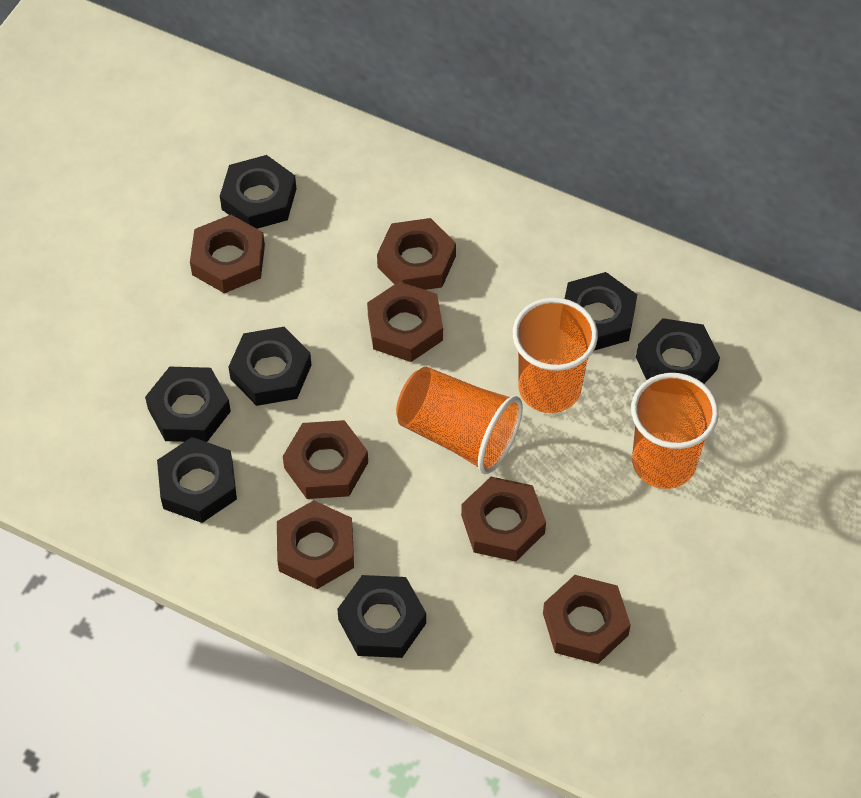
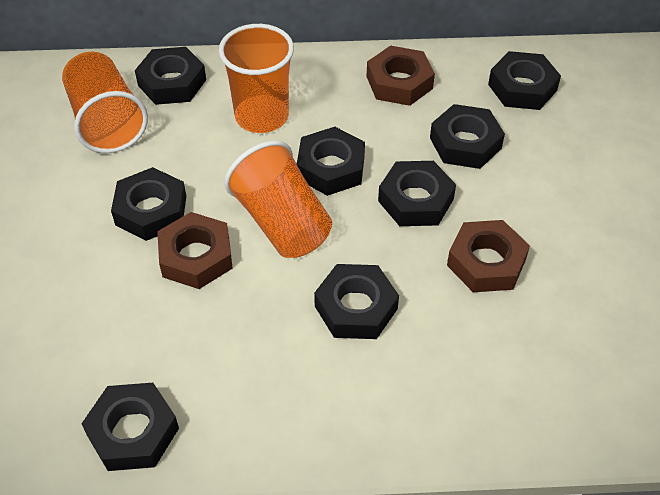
black nut: [145,367,231,442] [157,437,237,523] [220,155,296,229] [228,327,311,406] [337,575,426,658] [565,272,637,351] [636,318,720,384] = 7 -> [81,383,179,471] [111,167,186,241] [135,47,206,105] [297,127,365,196] [314,264,399,339] [378,161,456,226] [430,104,505,169] [488,51,561,110] = 8
brown nut: [190,215,265,293] [277,500,354,589] [283,420,368,499] [367,281,443,362] [377,218,456,290] [461,477,546,562] [543,575,631,664] = 7 -> [157,212,233,289] [366,46,435,106] [447,220,530,292] = 3

